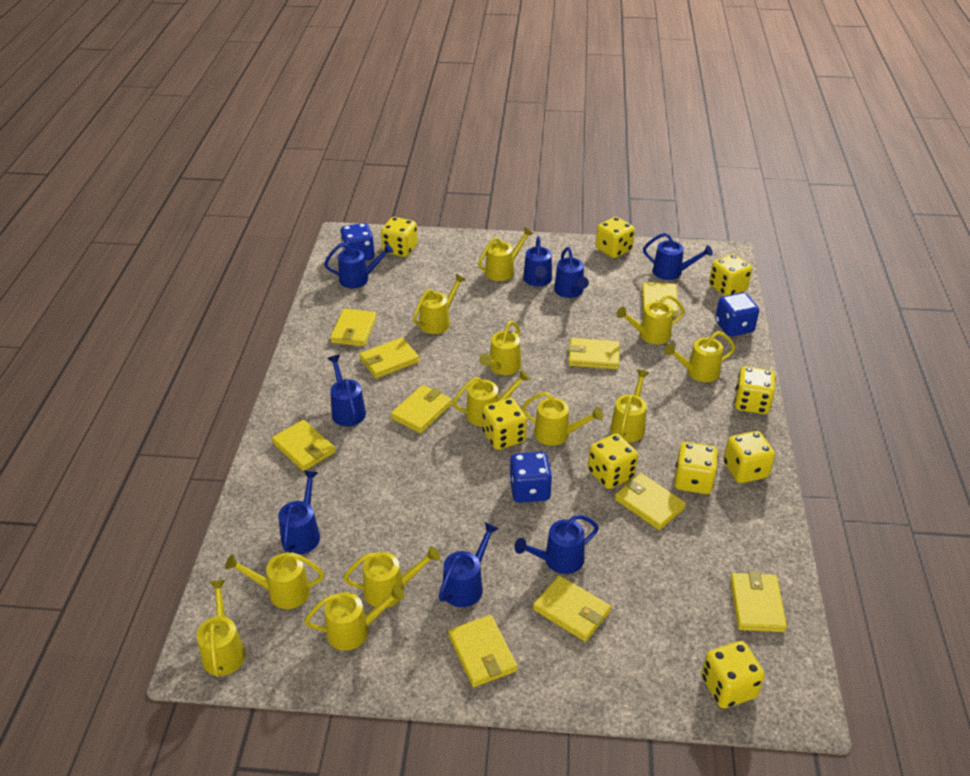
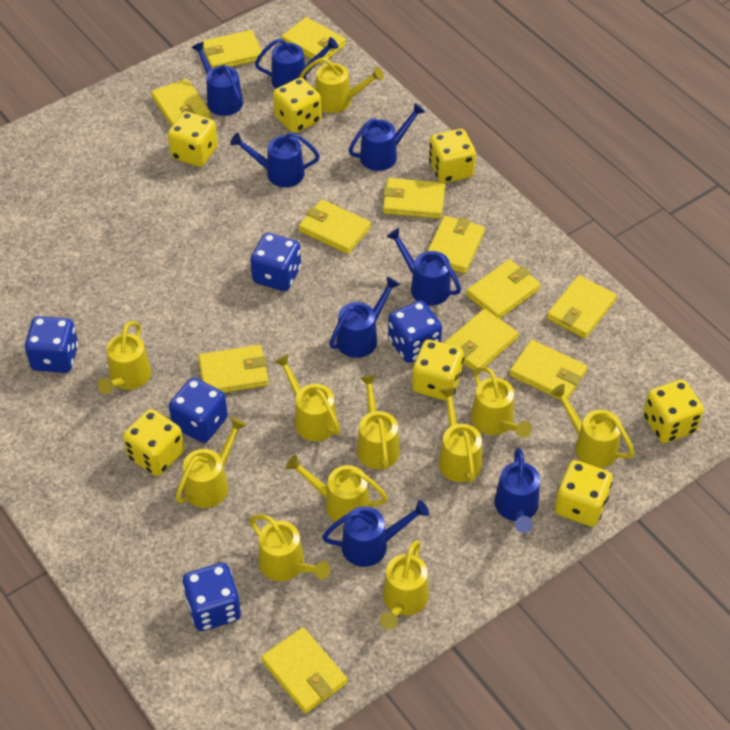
blue dice: [340,223,375,261] [509,452,552,503] [715,292,759,337] = 3 -> [25,316,78,373] [169,377,228,443] [183,563,241,631] [250,233,301,291] [388,300,442,363] = 5
yellow dice: [381,217,418,257] [482,398,527,450] [588,434,638,489] [596,217,635,258] [674,442,718,494] [701,641,765,709] [709,254,752,296] [723,431,775,483] [734,366,776,414] = 9 -> [123,409,184,476] [168,112,218,167] [273,78,322,133] [412,339,464,401] [429,129,476,183] [555,460,613,527] [643,379,704,443] = 7
yellow wallet: [272,420,336,471] [330,309,377,346] [359,338,420,378] [391,385,452,434] [448,615,518,687] [533,575,611,642] [568,338,620,369] [615,473,686,530] [642,282,678,317] [730,571,787,632] = 10 -> [151,79,210,127] [198,345,269,393] [201,30,263,68] [261,627,347,713] [281,17,346,64] [299,200,371,254] [383,178,445,219] [428,216,485,274] [444,309,518,371] [466,259,541,319] [509,340,587,400] [547,275,617,338] = 12
yellow watering can: [196,580,246,677] [225,552,324,609] [304,585,404,651] [343,546,440,608] [413,274,466,334] [452,370,530,427] [478,228,533,281] [479,321,521,375] [521,392,603,446] [610,369,649,442] [616,295,685,344] [664,331,735,382] = 12 -> [98,321,151,394] [175,417,247,508] [249,514,330,581] [275,354,341,441] [286,455,388,524] [299,57,384,113] [357,375,400,469] [380,540,429,629] [439,387,482,482] [471,367,532,438] [550,384,635,468] = 11

